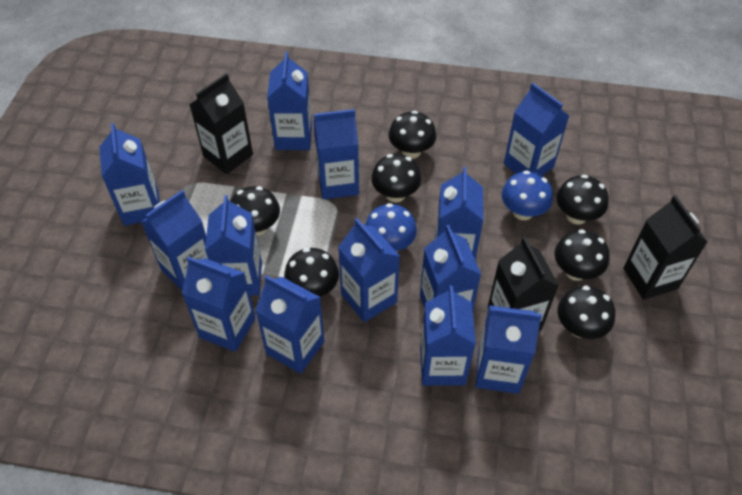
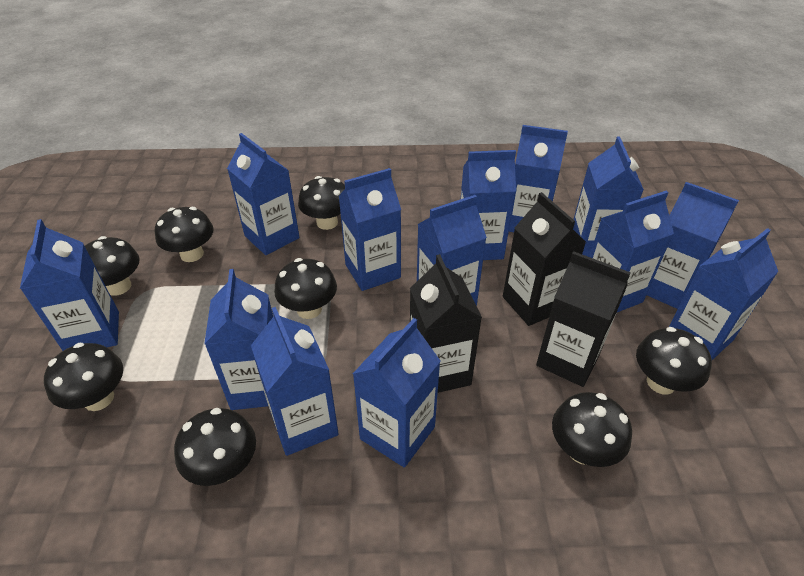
black mushroom: [230,186,280,236] [284,248,339,297] [371,154,421,203] [389,111,436,159] [554,229,609,281] [556,174,609,224] [558,285,615,339] = 7 -> [44,343,123,411] [85,236,140,296] [155,207,214,262] [174,408,256,486] [274,258,337,319] [298,176,345,230] [552,392,632,467] [636,327,712,395] = 8
blue mushroom: [365,203,417,252] [502,171,553,220] = 2 -> none = 0

